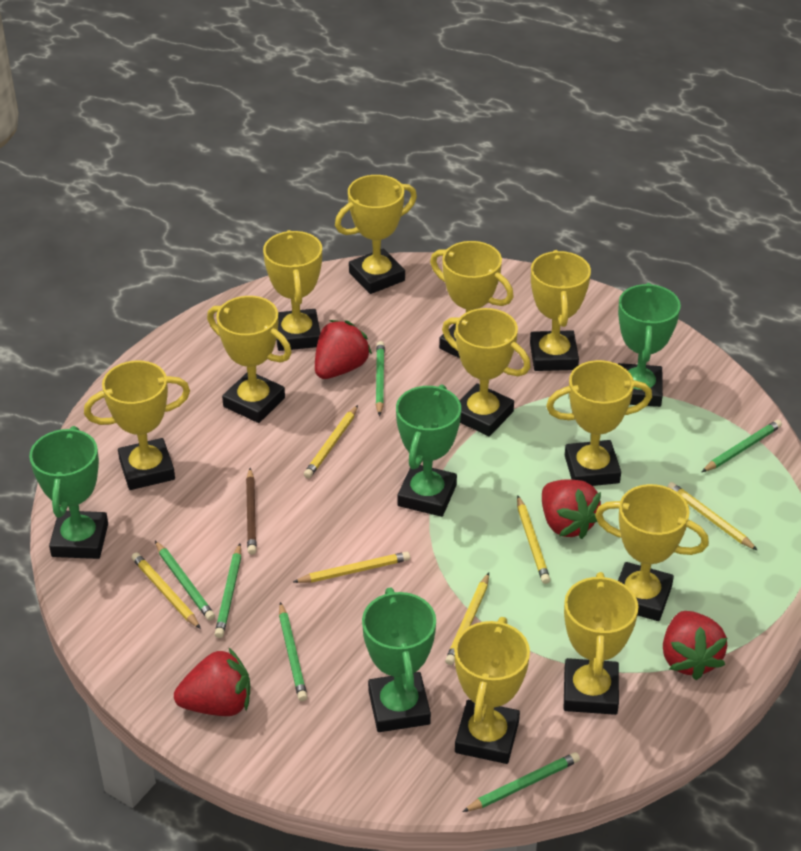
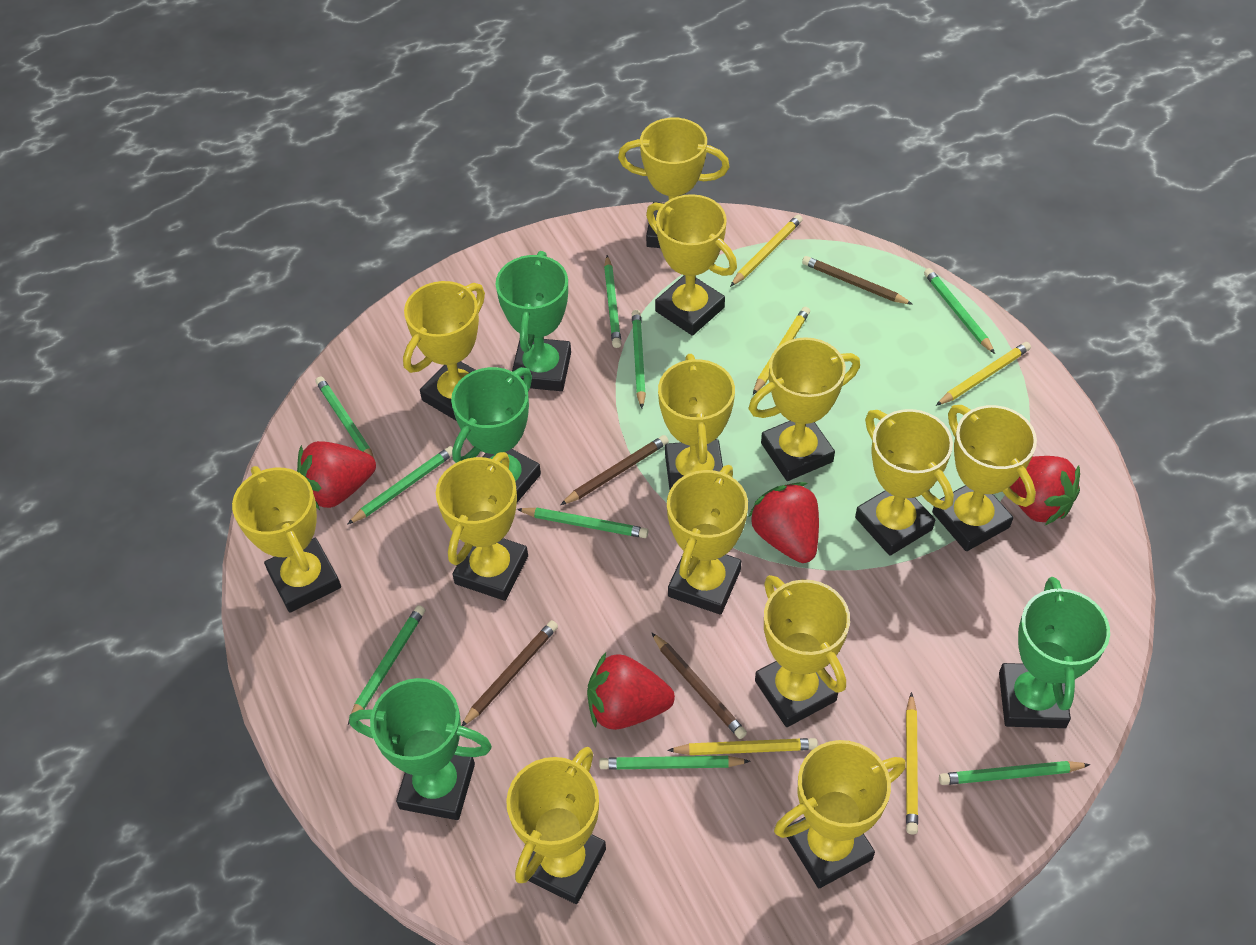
brown pencil: [246,468,257,555] = 1 -> [461,620,558,726] [560,435,669,505] [651,632,747,739] [802,256,913,305] = 4
green pencil: [155,541,215,621] [215,544,242,638] [279,602,308,701] [376,341,385,416] [462,752,580,812] [702,420,782,472] = 6 -> [315,376,375,460] [348,446,453,524] [348,605,425,725] [517,508,649,538] [599,756,750,770] [604,255,621,348] [632,310,646,408] [924,268,995,354] [939,761,1090,785] = 9
yellow pencil: [131,552,201,629] [293,552,410,583] [304,405,358,478] [445,573,489,665] [517,495,550,584] [667,482,758,551] = 6 -> [667,738,818,755] [730,215,803,287] [753,307,810,395] [906,692,918,834] [936,342,1031,406] = 5
yellow trophy: [84,361,190,490] [207,296,292,423] [263,230,322,351] [335,175,417,294] [430,241,514,358] [442,308,531,436] [454,617,530,764] [530,250,591,371] [546,360,652,486] [564,572,638,715] [595,484,709,621] = 11 -> [232,466,341,613] [403,281,485,421] [436,452,528,601] [506,747,606,904] [618,118,729,248] [646,194,737,336] [658,354,735,490] [667,465,748,615] [749,337,860,481] [755,575,850,727] [774,740,906,888] [855,409,954,556] [932,405,1037,551] = 13

